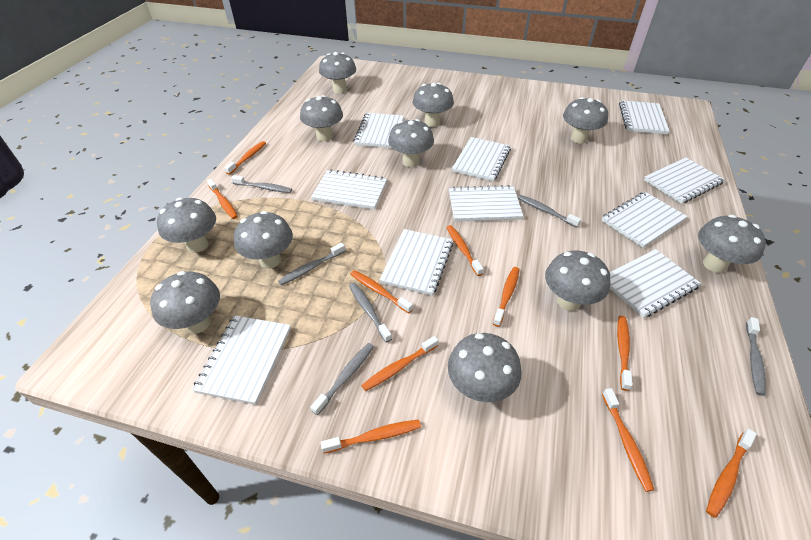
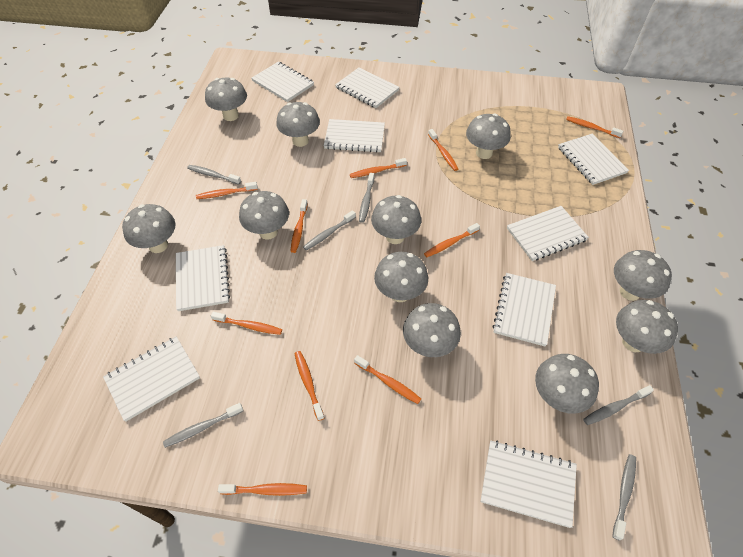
white notebook: [192,315,291,405] [311,169,387,210] [354,113,404,148] [379,229,453,296] [449,185,523,222] [452,137,511,181] [601,192,688,248] [610,249,701,318] [619,100,670,134] [644,158,725,204] = 10 -> [103,336,200,421] [176,245,230,311] [252,62,314,102] [324,119,385,153] [335,68,399,108] [480,440,577,528] [492,273,556,346] [507,206,589,261] [558,134,629,185] = 9

